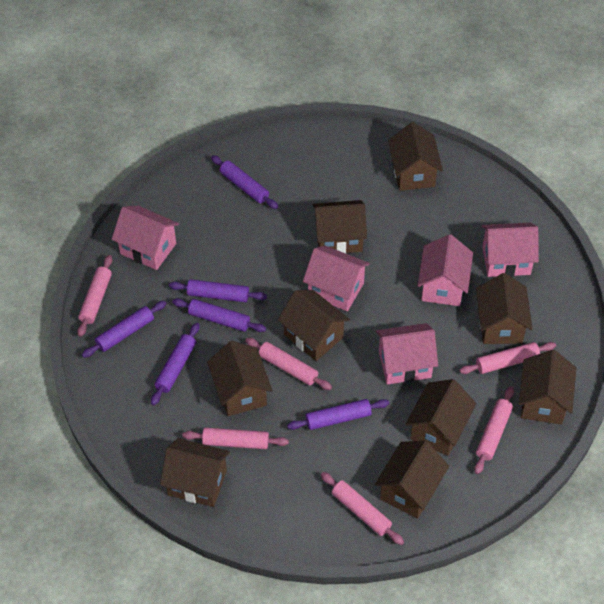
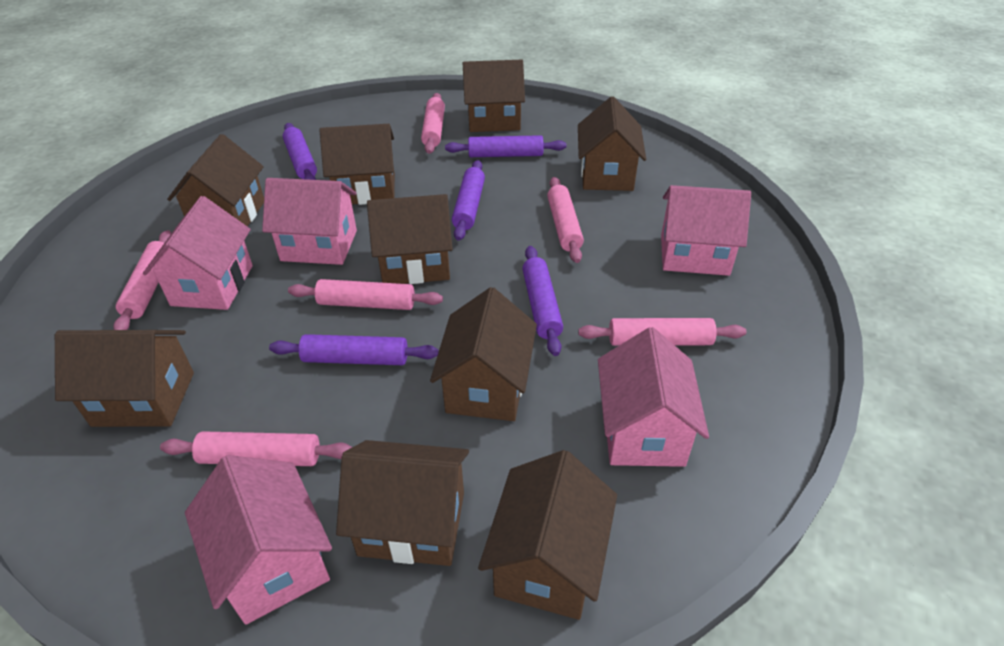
purple rolling pin: [82,301,166,358] [151,323,200,405] [169,279,267,302] [172,298,266,332] [211,155,278,209] [287,399,389,430] = 6 -> [269,334,439,365] [283,123,317,180] [445,135,566,157] [452,160,485,241] [522,246,563,356] = 5

